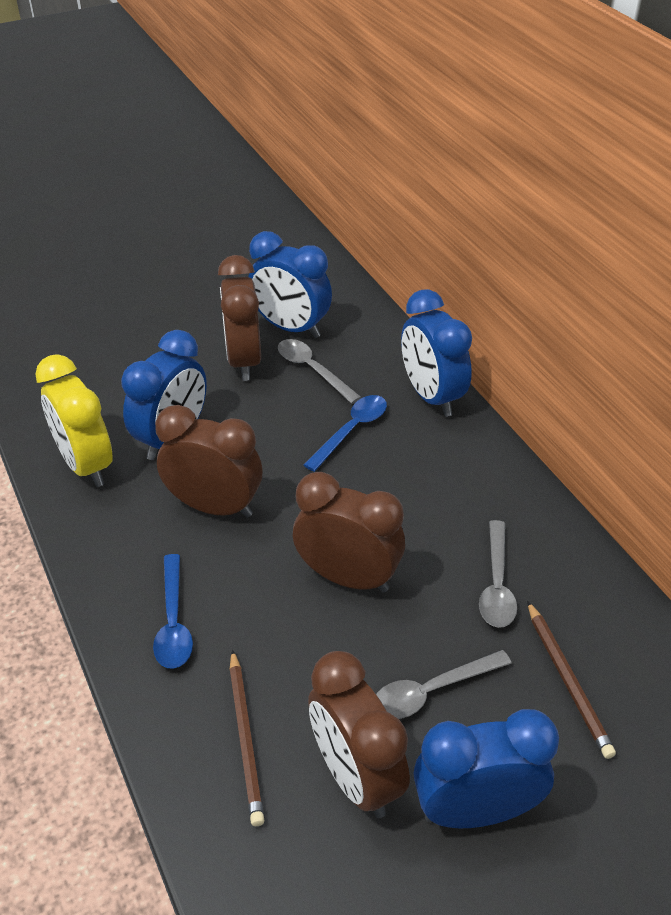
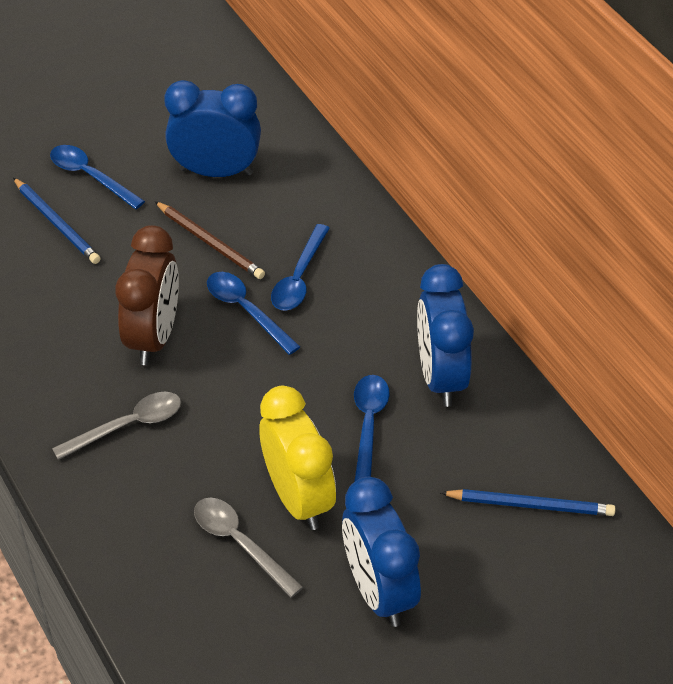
blue clock: [121,330,207,460] [248,231,332,338] [401,289,472,417] [414,709,559,828] = 4 -> [164,80,261,177] [342,477,421,627] [417,264,474,407] = 3
blue pencil: none = 0 -> [13,178,100,264] [440,489,616,516] = 2
blue spoon: [153,554,193,669] [304,395,387,472] = 2 -> [50,145,145,209] [207,272,300,355] [271,224,330,311] [354,375,390,482] = 4
brown clock: [155,405,262,518] [218,255,261,381] [293,472,405,593] [308,651,410,818] = 4 -> [115,225,179,365] = 1
brown pencil: [229,650,264,826] [527,601,616,759] = 2 -> [154,201,265,279] = 1
grey spoon: [278,339,361,404] [376,650,512,719] [479,520,517,628] = 3 -> [52,392,181,460] [194,498,303,598] = 2

